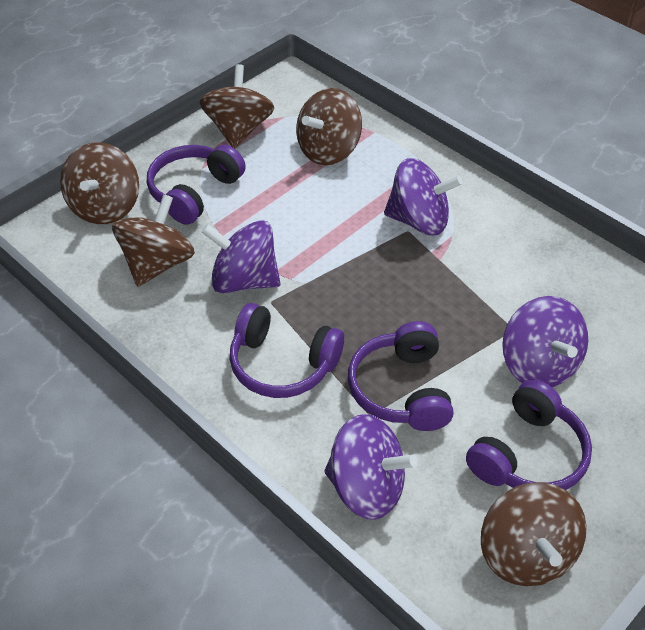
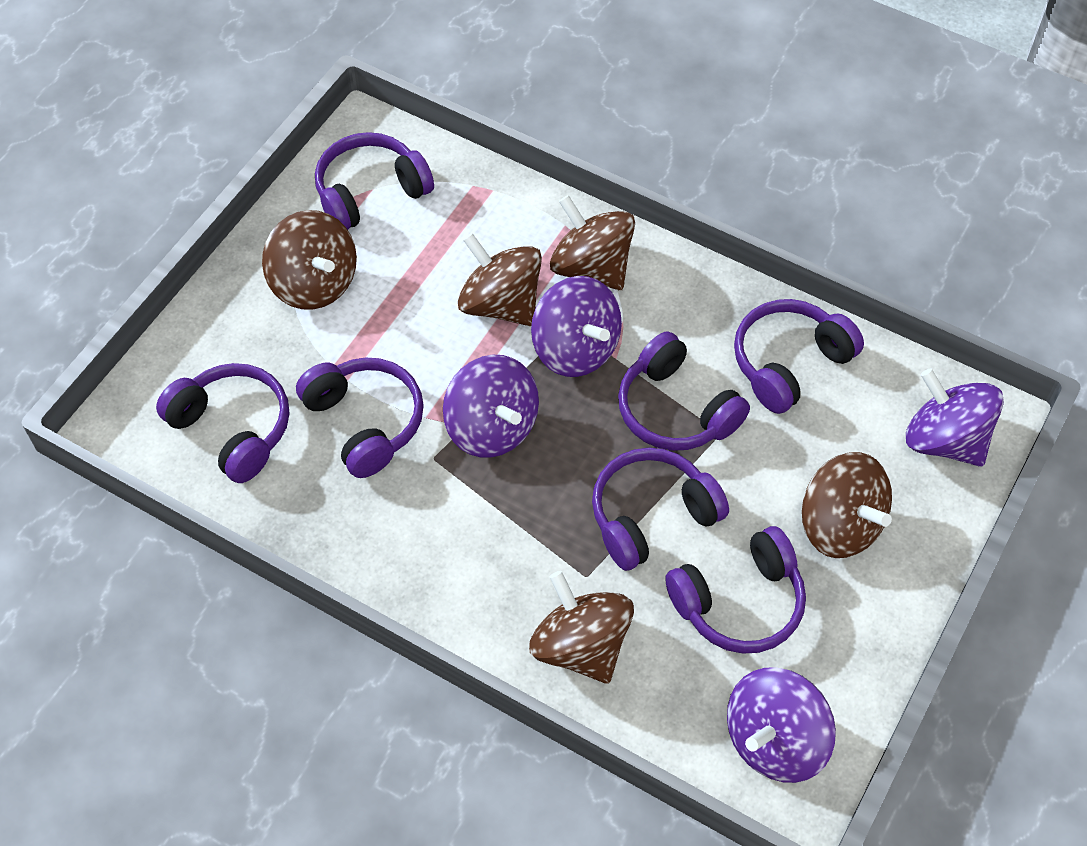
purple headphones: [147,145,246,225] [230,303,344,398] [348,321,453,431] [466,379,592,490] = 4 -> [156,363,289,483] [296,357,424,478] [315,132,434,230] [592,448,729,571] [618,331,750,451] [665,526,806,654] [734,299,864,414] = 7

